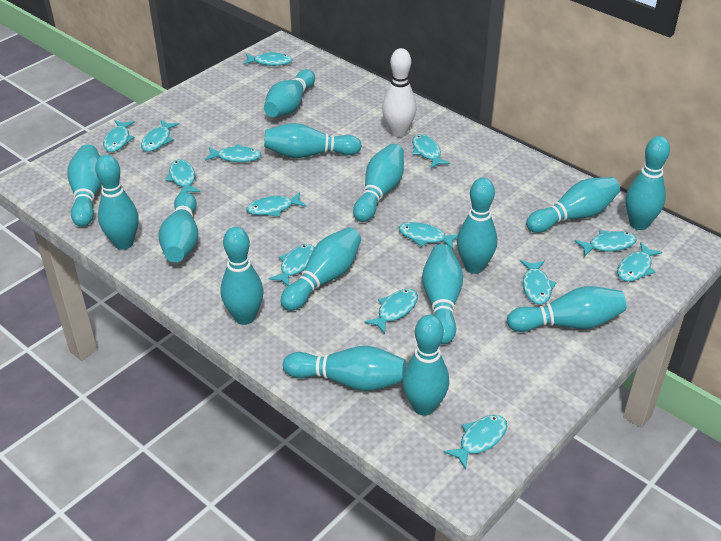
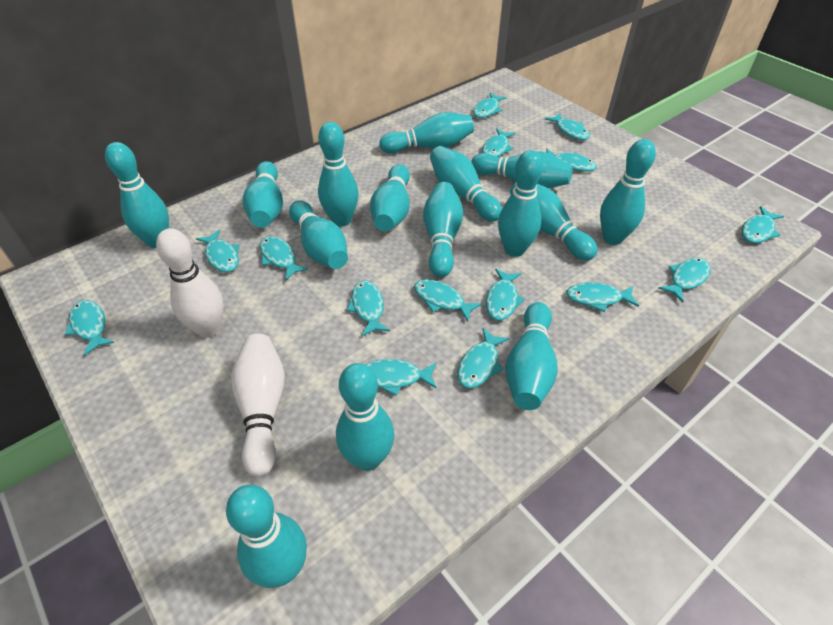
turquoise fish: [103,120,135,152] [141,120,179,152] [166,159,200,195] [205,144,261,162] [243,52,293,66] [246,192,306,217] [268,244,315,286] [364,289,418,334] [399,222,458,249] [412,134,450,169] [444,415,507,470] [520,260,557,305] [575,230,637,257] [617,242,662,282] = 14 -> [65,300,114,356] [196,229,239,272] [260,236,309,280] [347,281,390,336] [365,359,437,396] [414,279,482,321] [457,328,509,388] [473,93,507,118] [482,128,516,157] [486,269,525,320] [545,113,590,140] [546,149,597,172] [566,282,639,312] [658,258,711,302] [742,206,784,243] = 15
white bowling pin: [382,48,417,137] = 1 -> [156,228,224,338] [231,334,285,476] = 2

